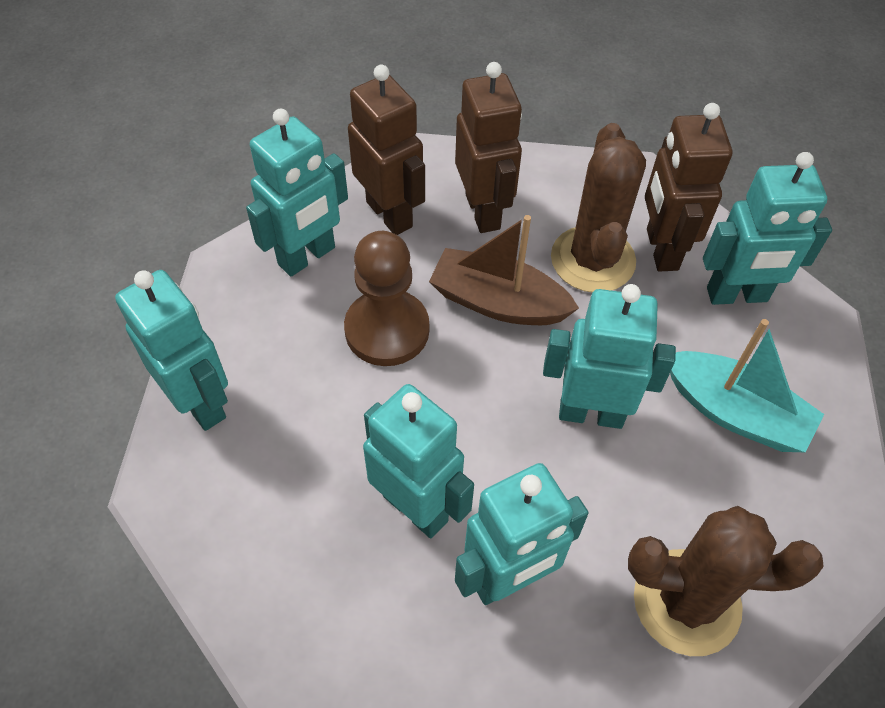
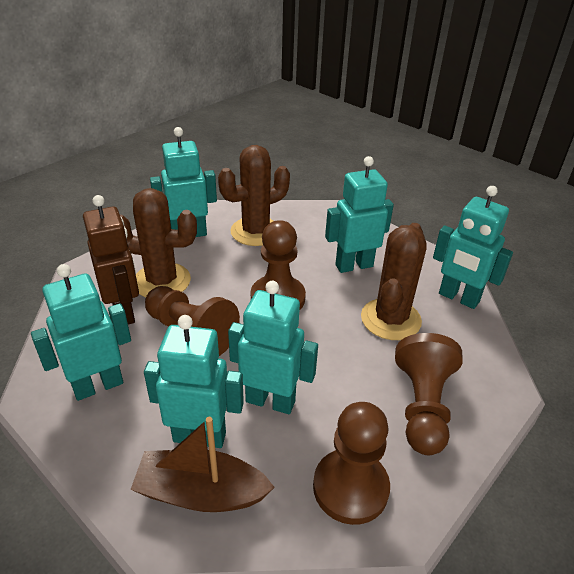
brown cactus: [551,123,646,293] [628,506,824,656] = 2 -> [120,188,197,297] [218,145,290,246] [361,223,427,340] = 3
brown pawn: [344,231,429,366] = 1 -> [145,286,240,356] [251,220,306,311] [313,402,390,525] [395,333,463,455] = 4
brown robot: [348,64,425,235] [455,62,522,233] [645,103,732,272] = 3 -> [83,195,139,325] = 1
turquoise boat: [670,319,824,452] = 1 -> none = 0

